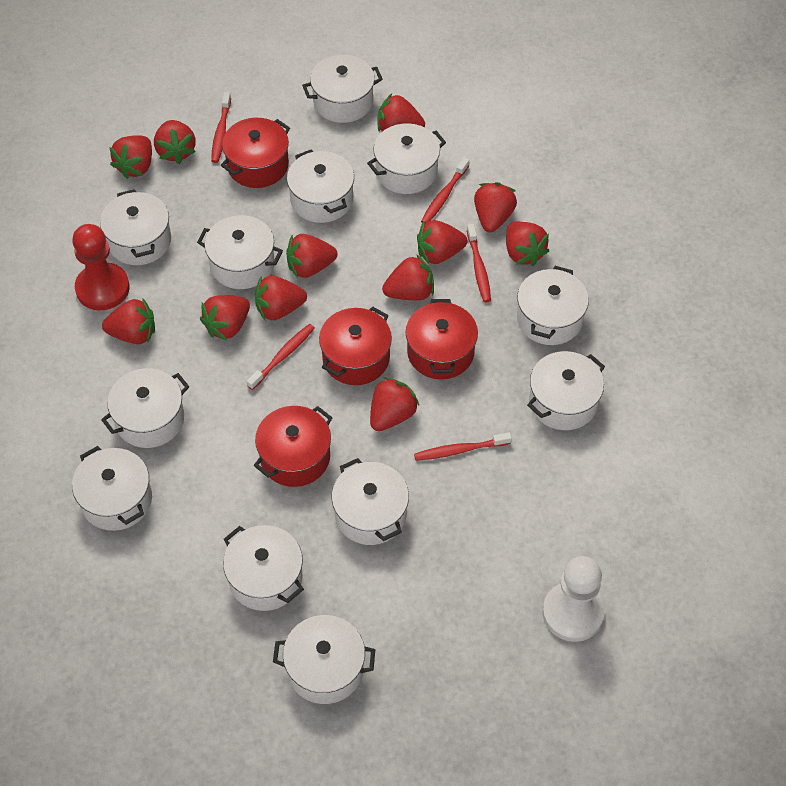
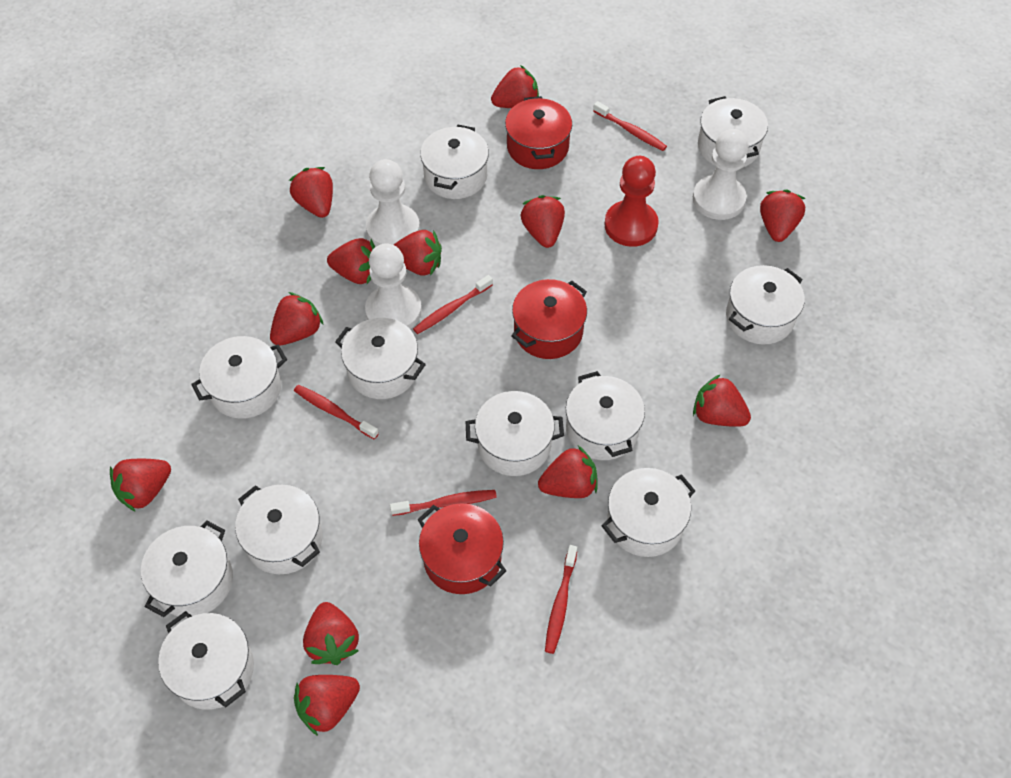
red pot: [221,118,290,188] [254,406,333,487] [319,307,392,385] [405,299,478,380] = 4 -> [417,503,506,594] [505,96,572,169] [511,279,587,359] = 3
white pawn: [542,556,605,642] = 1 -> [365,243,422,329] [366,159,420,246] [693,129,749,220] = 3
white pot: [72,446,152,531] [100,189,171,265] [101,368,189,448] [197,215,283,289] [223,525,304,611] [273,615,375,704] [287,149,354,223] [302,55,383,123] [332,458,409,545] [367,123,446,194] [517,266,589,345] [527,351,605,430] = 12 -> [141,520,233,617] [158,611,254,710] [191,336,287,419] [235,485,322,574] [335,318,426,399] [420,125,489,199] [466,391,564,476] [566,371,645,460] [602,468,695,557] [698,96,768,168] [726,265,805,345] = 11

